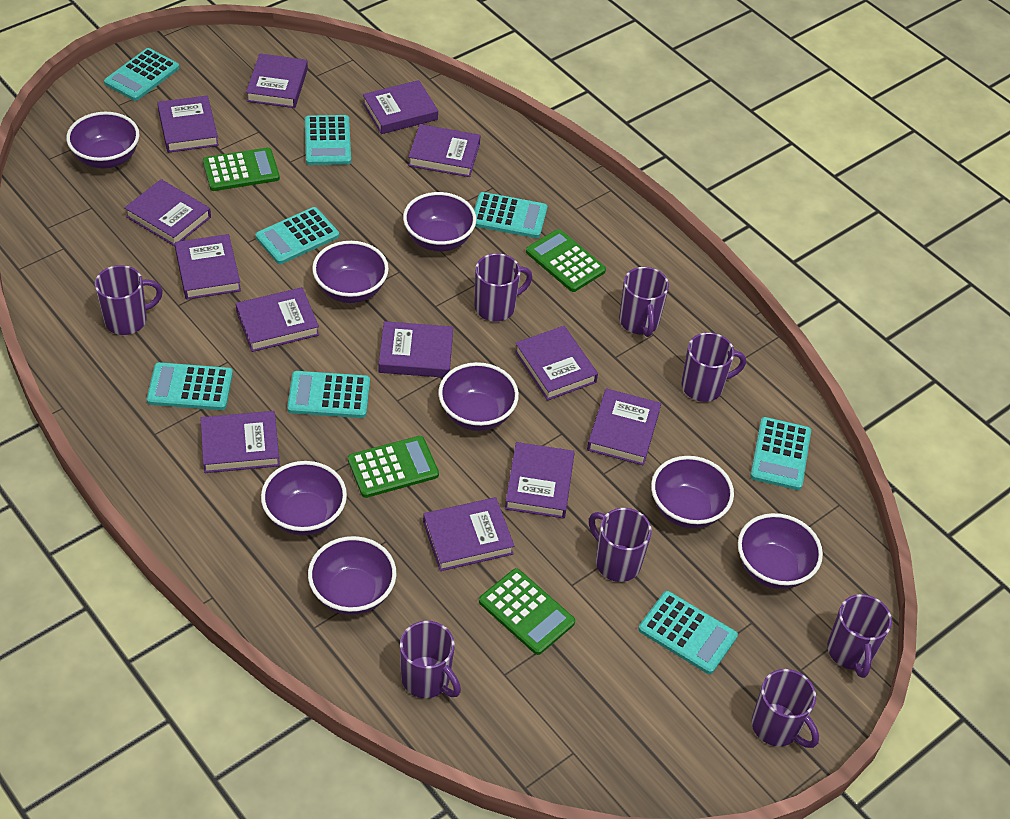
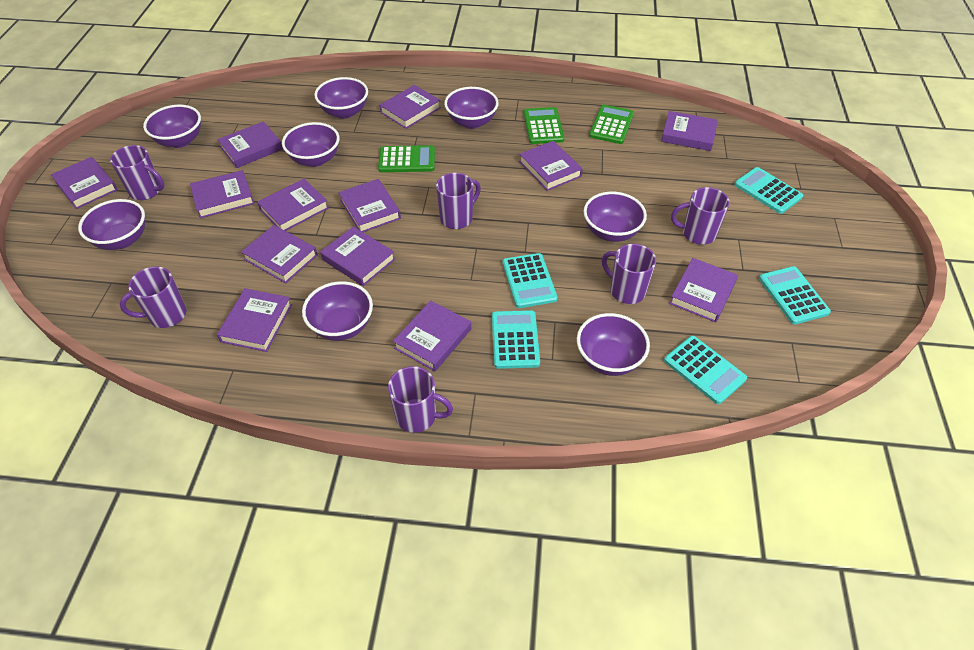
green calculator: [203,147,280,191] [348,436,439,498] [479,568,575,655] [526,229,606,292] = 4 -> [378,145,435,172] [524,107,564,144] [589,105,634,144] = 3
purple mug: [95,265,163,335] [400,621,461,698] [474,253,532,321] [589,508,652,582] [619,267,669,337] [681,332,746,402] [752,669,819,748] [827,594,892,678] = 8 -> [110,145,164,200] [120,267,187,328] [388,366,453,433] [436,173,481,229] [602,244,656,304] [671,187,730,245] = 6
turquoise calculator: [104,48,179,101] [147,362,233,410] [255,207,339,264] [287,371,370,418] [305,115,351,165] [474,192,547,238] [638,591,738,674] [750,417,811,490] = 8 -> [492,310,540,369] [503,253,558,308] [664,336,747,404] [734,167,803,214] [759,266,831,324] = 5

